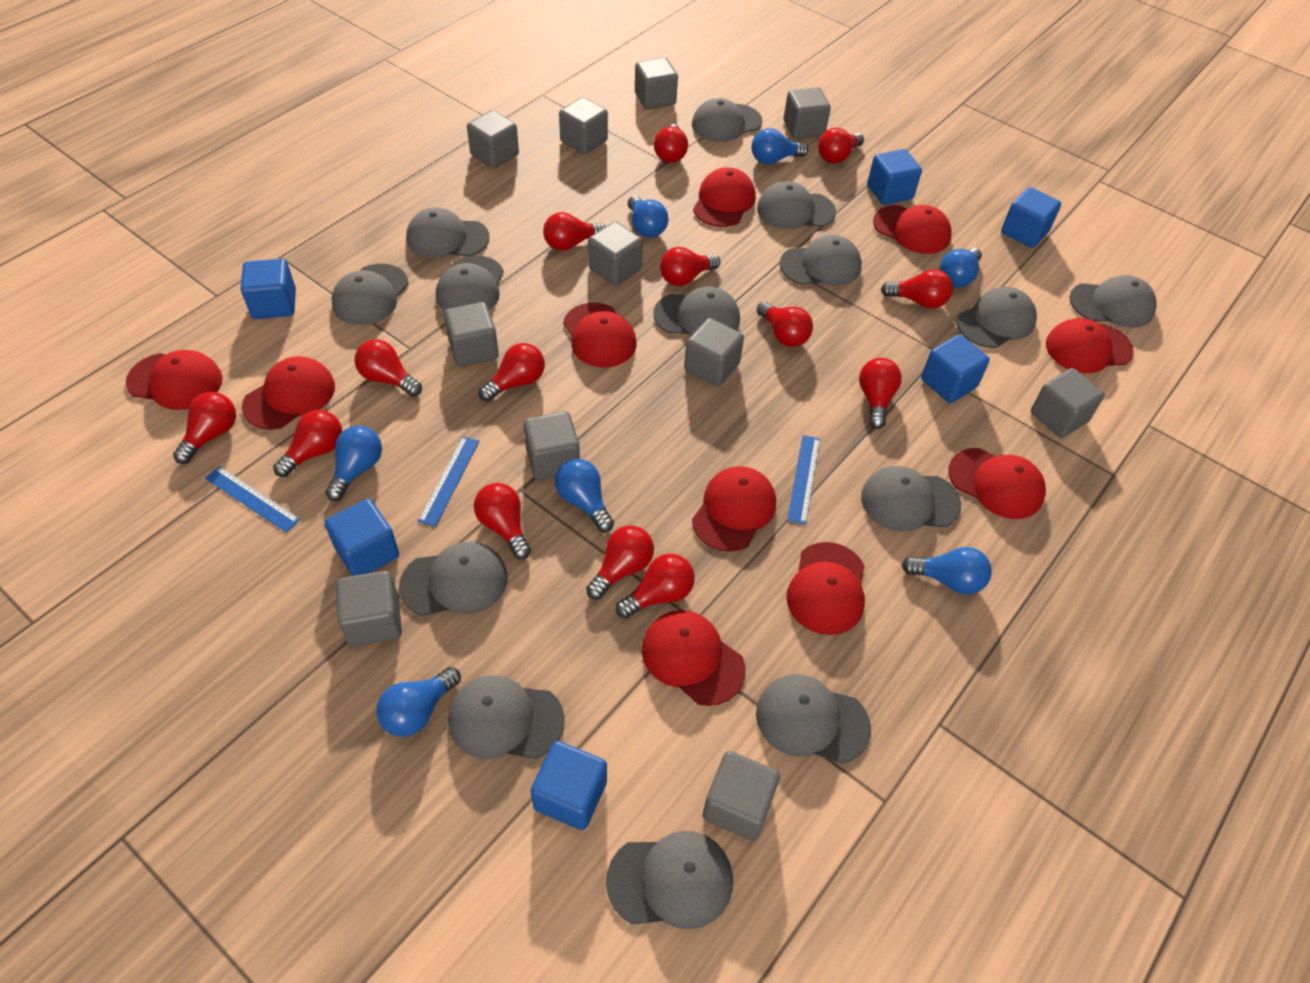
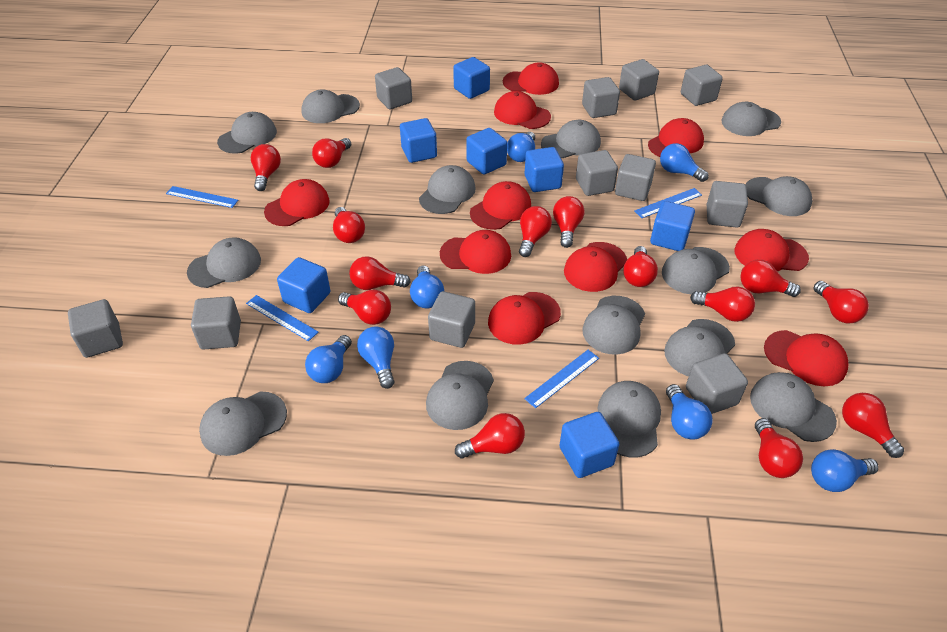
blue cube: [241,259,296,319] [325,499,399,576] [531,741,607,830] [867,149,922,205] [921,334,990,403] [1001,187,1061,248] = 6 -> [277,257,330,313] [400,118,437,163] [453,57,490,99] [466,128,507,175] [525,147,564,192] [559,412,619,478] [650,201,695,251] = 7
blue ruler: [205,466,300,533] [418,436,479,527] [787,435,820,525] = 3 -> [166,186,238,208] [246,295,319,341] [524,350,599,408] [635,188,702,218] = 4

